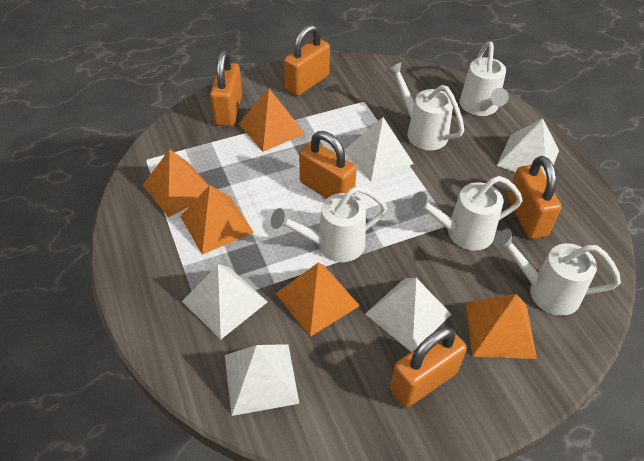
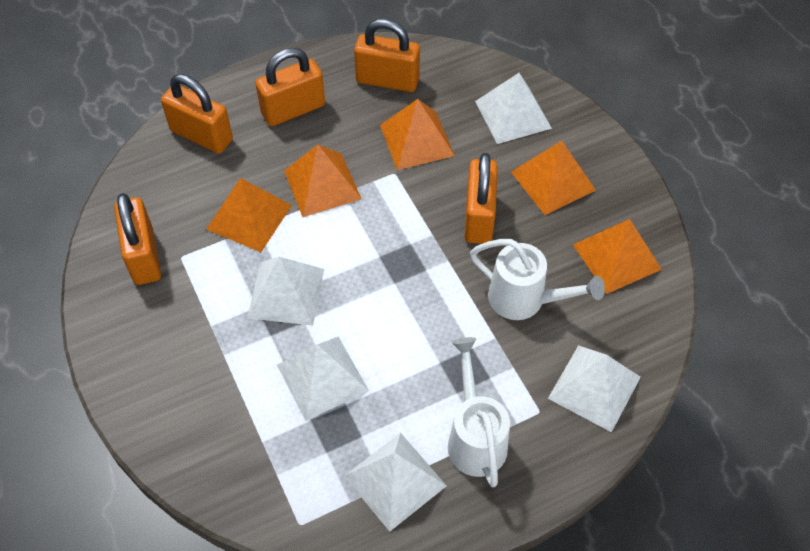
white watering can: [271,186,387,262] [386,62,464,150] [411,176,523,251] [459,41,509,116] [493,229,621,316] = 5 -> [448,337,510,487] [470,239,605,320] = 2

